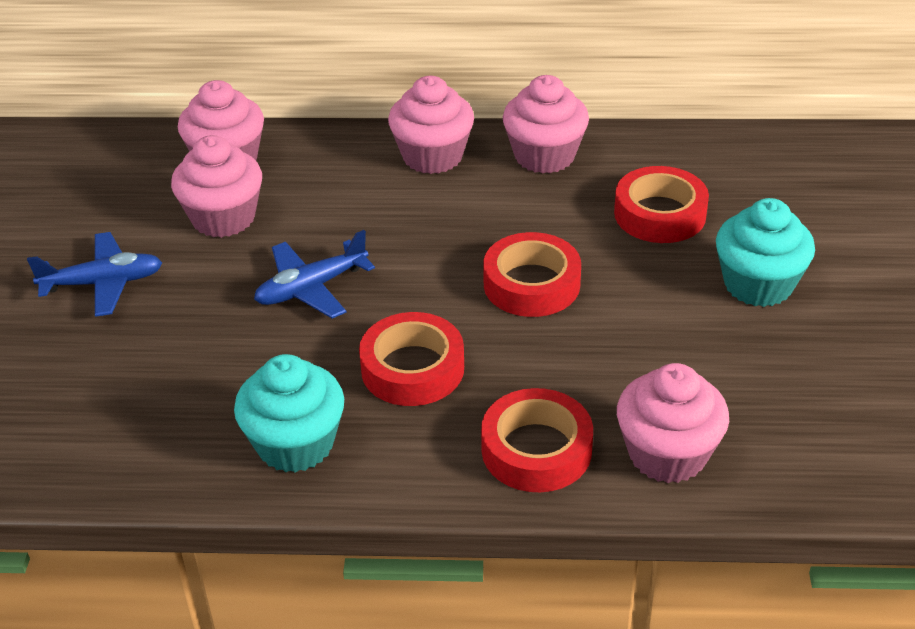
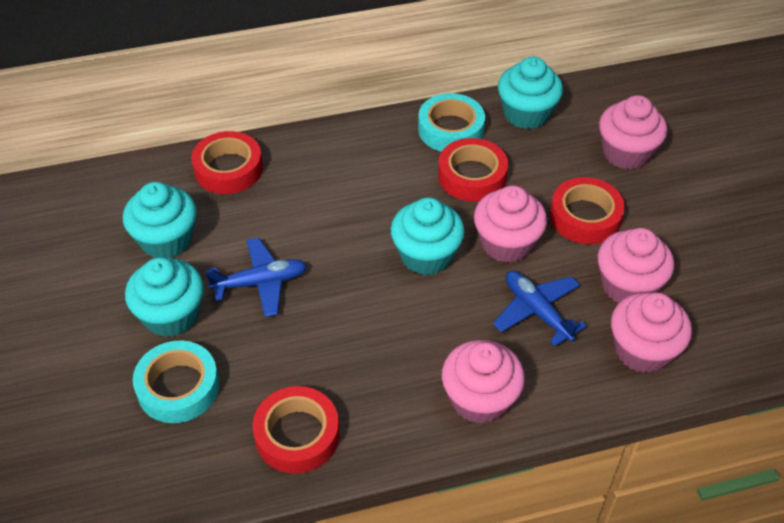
turquoise cupcake: [234,354,344,473] [716,198,815,307] = 2 -> [123,182,197,258] [125,257,204,337] [391,198,465,275] [498,57,563,129] = 4
turquoise tape: none = 0 -> [133,340,220,423] [418,93,485,152] = 2

